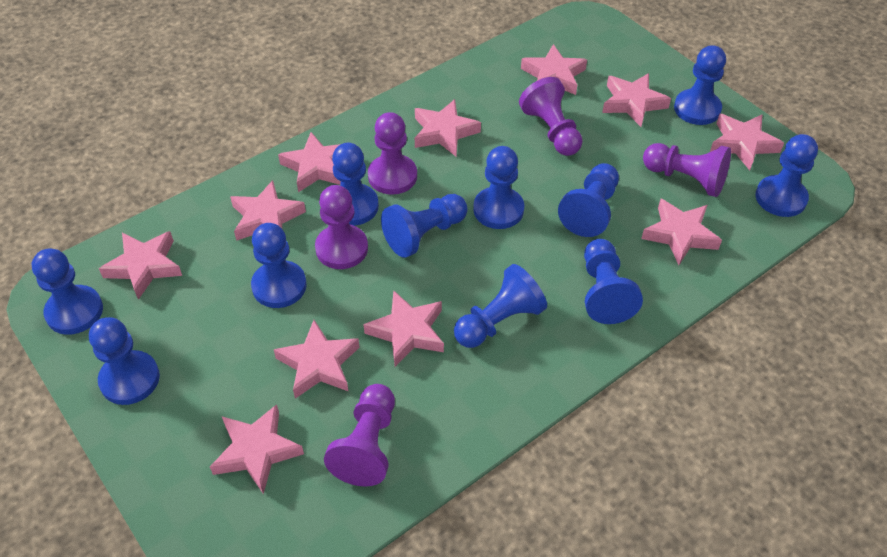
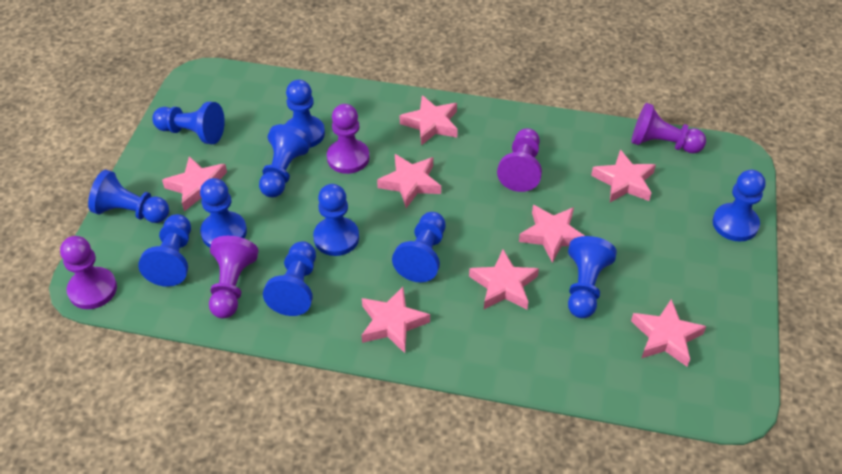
pink star: [99,231,182,300] [210,404,304,494] [230,180,306,241] [274,320,360,399] [278,132,341,192] [363,290,444,367] [415,99,481,156] [521,44,587,95] [602,73,671,127] [641,199,722,265] [710,114,784,170] = 11 -> [162,156,227,211] [361,287,430,353] [377,154,441,208] [400,95,458,146] [469,250,539,309] [519,205,585,263] [591,150,656,202] [631,299,707,367] = 8

